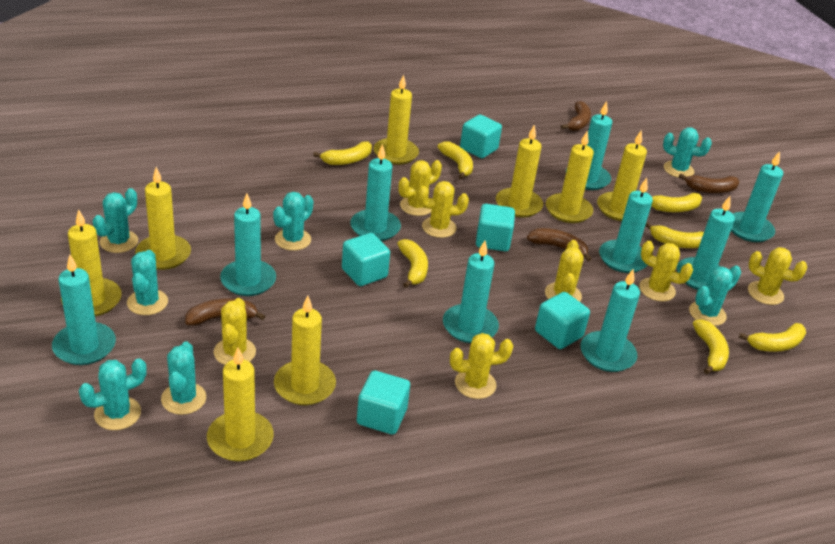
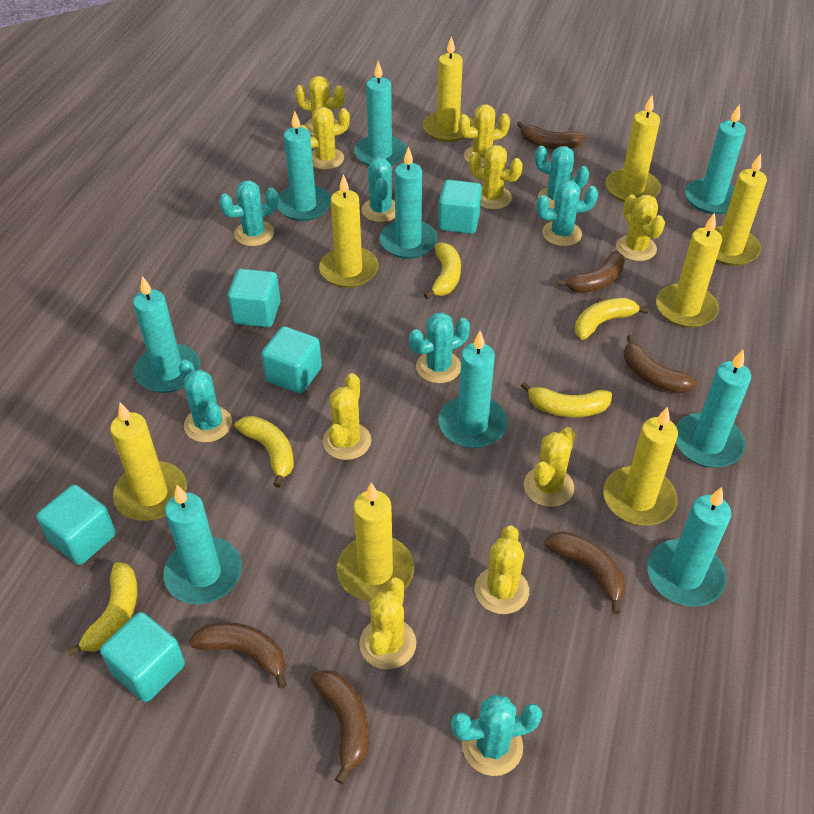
brown banana: [185,298,265,325] [527,228,592,262] [561,101,591,131] [679,174,739,193] = 4 -> [189,622,287,689] [311,670,369,784] [517,121,585,149] [544,531,626,614] [557,251,625,293] [624,335,697,393] = 6
yellow banana: [313,141,372,165] [397,239,428,288] [438,141,473,179] [645,222,704,248] [651,193,702,212] [693,320,729,374] [739,323,806,352] = 7 -> [67,562,138,657] [235,416,294,488] [424,242,461,299] [521,381,612,417] [575,298,649,340] = 5
yellow cactus: [214,298,256,365] [399,160,442,216] [418,181,469,238] [450,333,513,399] [545,240,584,302] [639,241,693,301] [748,247,807,305] = 7 -> [295,76,345,136] [299,107,350,170] [323,373,371,460] [359,578,416,669] [458,105,510,167] [469,145,523,210] [475,525,529,614] [524,427,575,507] [616,195,665,261] = 9

